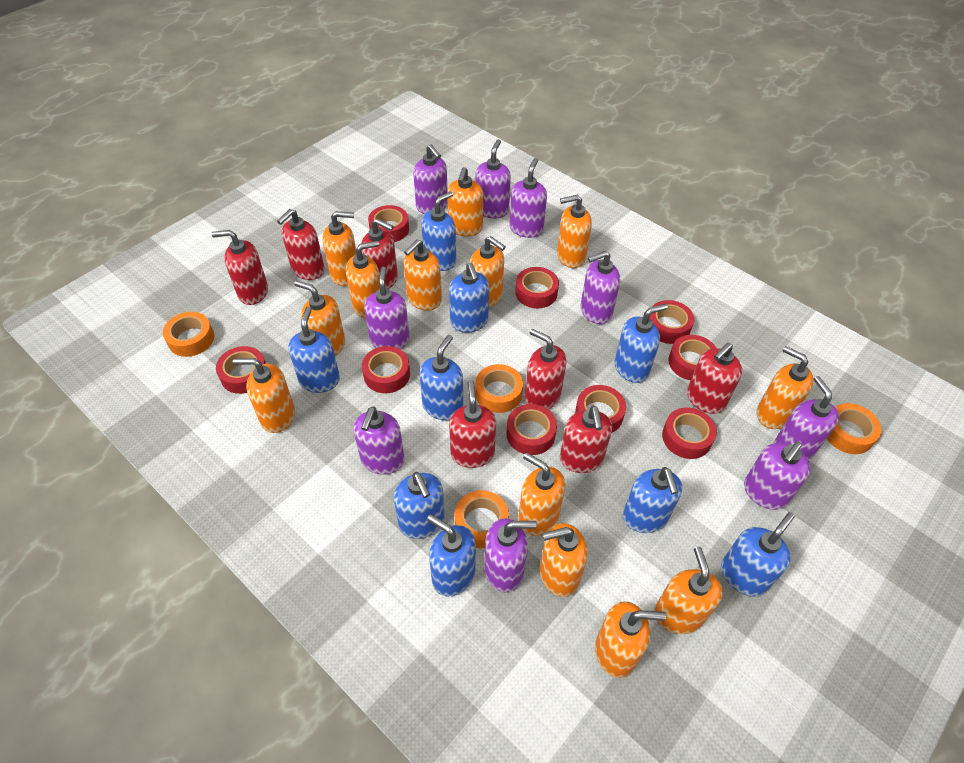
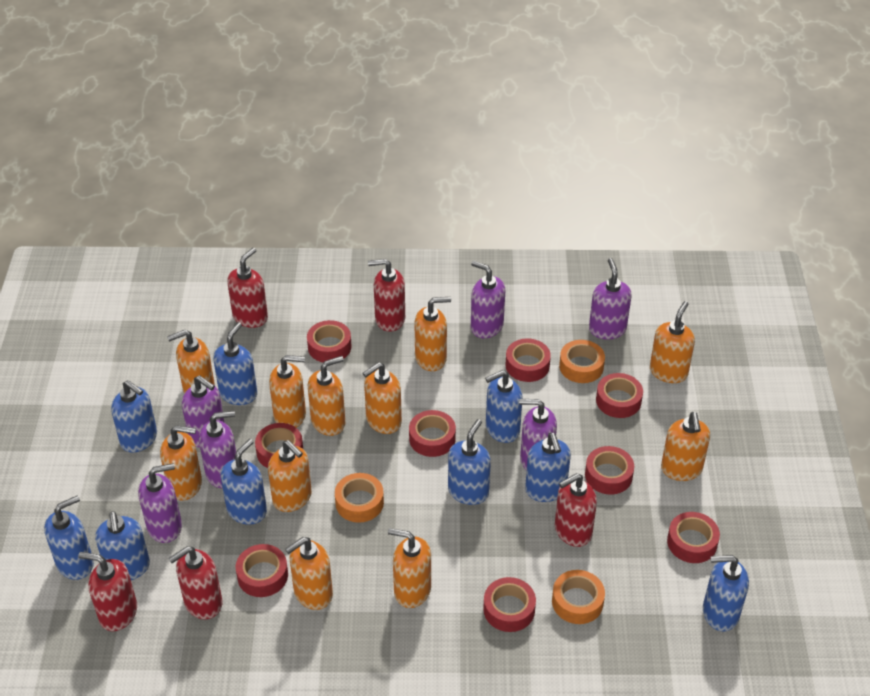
orange soap dispenser: [233,358,295,433] [294,280,345,356] [322,211,357,286] [346,241,380,319] [403,239,442,311] [447,167,483,237] [470,236,506,307] [518,452,565,536] [540,523,588,597] [557,195,592,268] [595,601,666,678] [654,547,723,634] [756,346,814,429] = 13 -> [160,425,202,501] [167,330,215,394] [268,440,312,512] [269,355,306,428] [285,537,333,610] [308,356,345,436] [363,362,402,434] [388,528,431,608] [415,297,451,371] [650,301,695,383] [661,412,710,481] = 11
orange tape: [163,312,214,357] [455,490,509,548] [475,364,523,413] [827,403,882,454] = 4 -> [335,473,384,523] [552,570,605,624] [559,340,605,383] = 3
purple soap dispenser: [353,407,404,475] [364,267,410,349] [413,145,448,214] [476,139,511,218] [485,518,537,592] [509,158,547,238] [581,251,620,324] [744,441,811,510] [774,376,839,460] = 9 -> [138,463,182,543] [182,375,225,447] [199,411,236,488] [471,261,505,338] [519,399,557,471] [589,258,632,340] = 6
red soap dispenser: [211,230,268,305] [277,209,325,280] [361,219,398,289] [449,381,496,468] [525,329,567,409] [560,406,612,473] [687,343,742,414] = 7 -> [78,552,137,631] [168,546,223,619] [227,248,268,328] [368,259,405,332] [555,473,597,547] = 5

